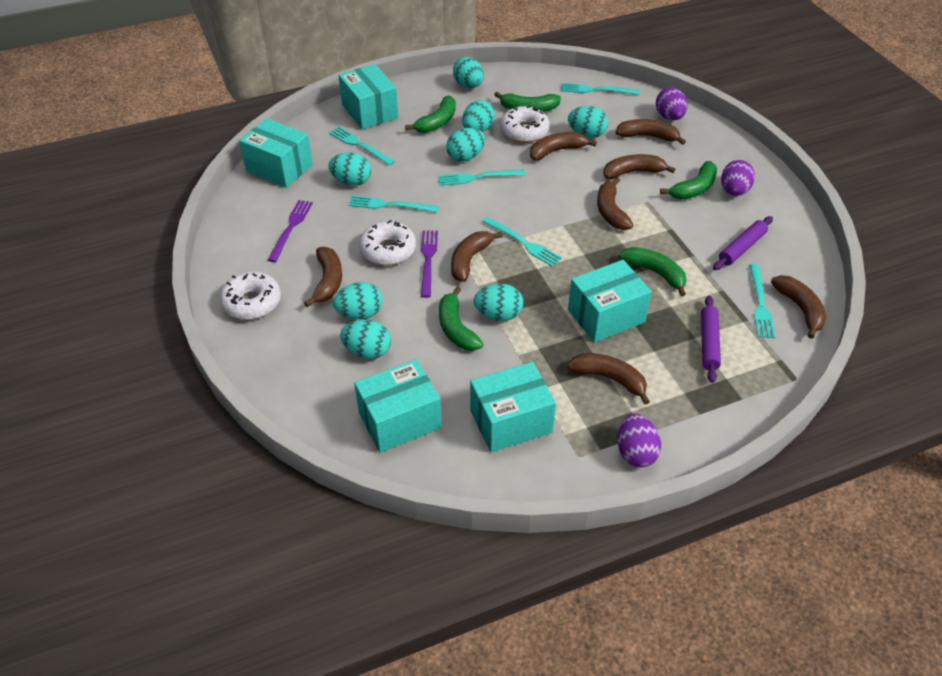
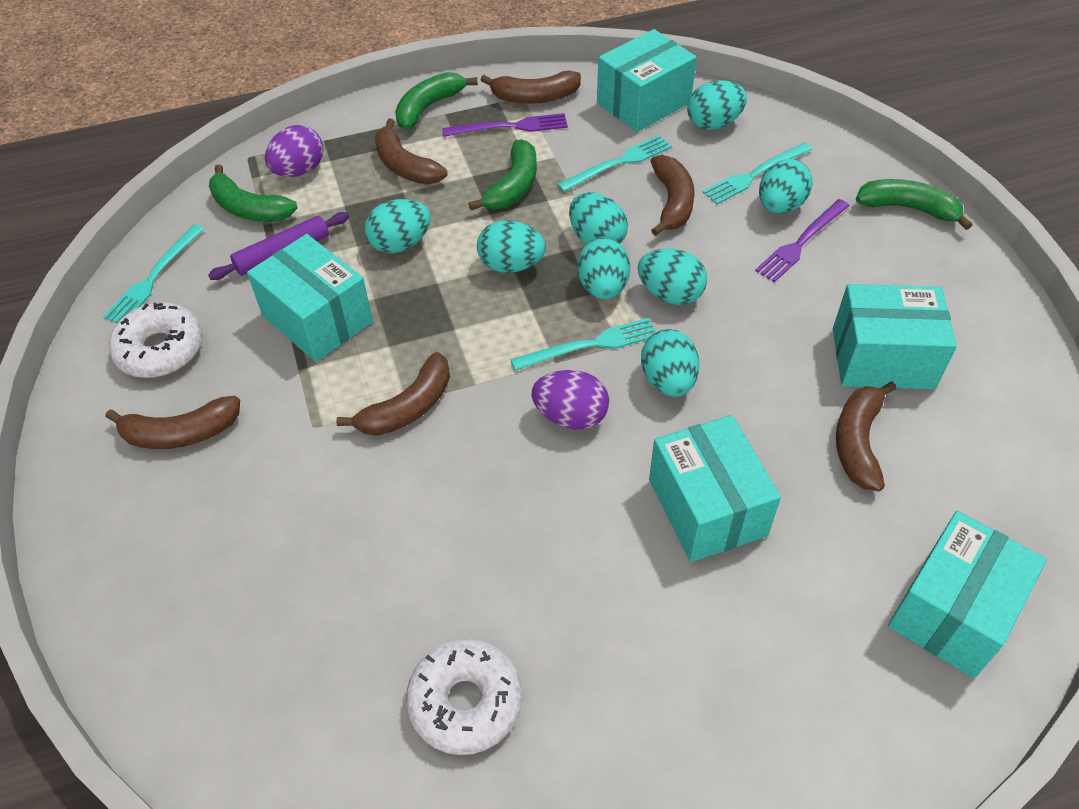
brown banana: [304,247,342,307] [451,231,503,282] [530,132,597,160] [567,353,650,405] [597,178,633,230] [603,154,675,179] [616,119,686,145] [771,275,826,339] = 8 -> [106,396,240,449] [336,352,450,436] [375,119,447,184] [481,71,581,104] [650,155,695,236] [836,381,896,491] = 6
green banana: [405,95,456,133] [439,286,483,351] [494,92,561,112] [619,247,686,296] [660,161,717,199] = 5 -> [209,165,298,222] [395,72,478,130] [469,139,537,210] [856,179,972,230] = 4
purple egg: [618,414,661,467] [656,87,688,120] [721,160,755,196] = 3 -> [265,125,323,177] [532,370,609,430] = 2
purple rolling pin: [701,296,721,383] [713,216,773,270] = 2 -> [208,212,349,280] = 1
turquoise fork: [329,127,395,166] [349,195,439,212] [438,169,526,186] [482,217,562,266] [561,83,640,95] [749,264,776,338] = 6 -> [103,224,204,323] [510,318,655,371] [557,135,672,192] [703,142,812,204] = 4
white donut: [220,272,281,320] [359,220,416,265] [500,106,550,143] = 3 -> [109,303,203,378] [406,639,522,755] = 2

